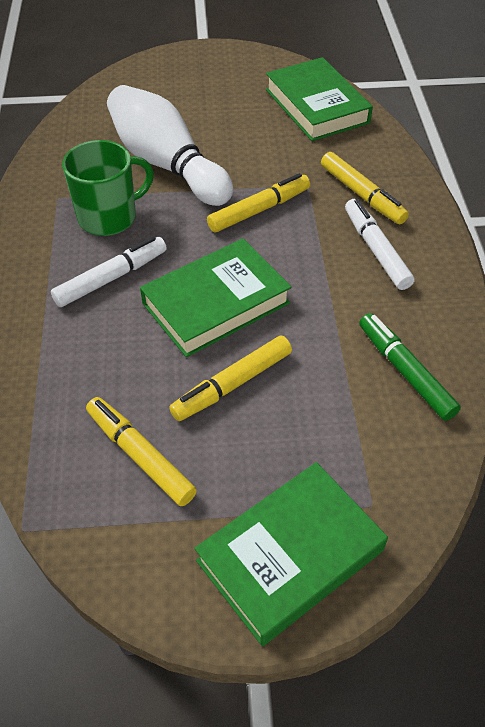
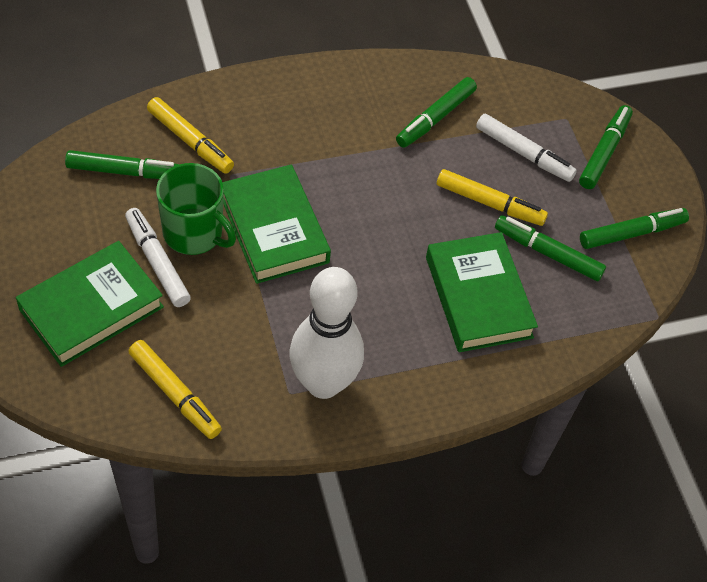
green marker: [359,313,461,421] = 1 -> [65,150,180,179] [396,77,477,148] [495,215,606,281] [579,105,633,189] [580,208,689,249] = 5
yellow marker: [86,397,197,506] [169,336,292,421] [207,173,310,232] [321,152,409,224] = 4 -> [128,340,222,439] [147,97,234,174] [437,169,548,226] = 3

